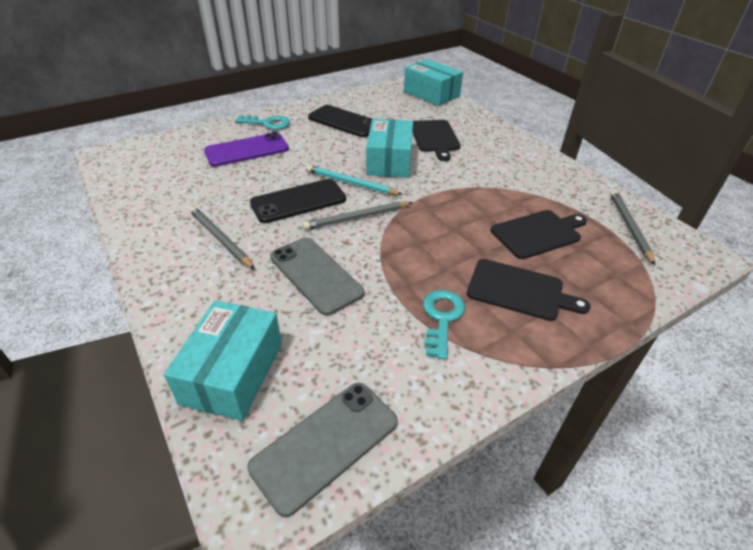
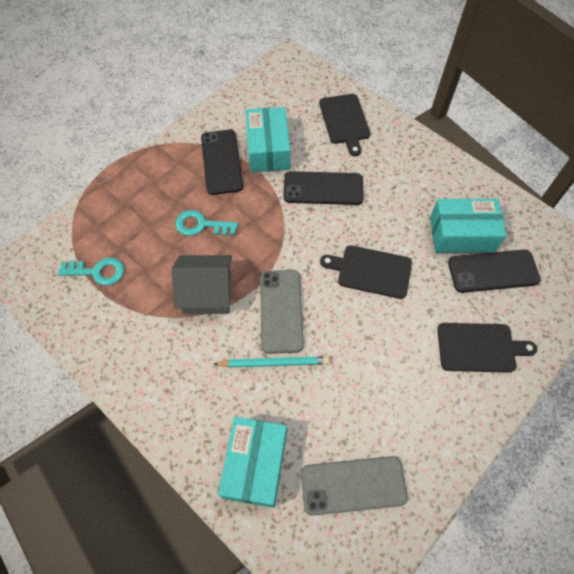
black phone: [250,179,346,223] [308,105,373,137] = 2 -> [201,130,243,195] [284,171,364,205] [448,250,541,293] = 3
grey house: none = 0 -> [172,255,232,314] = 1
grey pencil: [190,207,255,269] [303,202,413,230] [610,190,655,265] = 3 -> none = 0
purple phone: [204,132,289,167] = 1 -> none = 0

